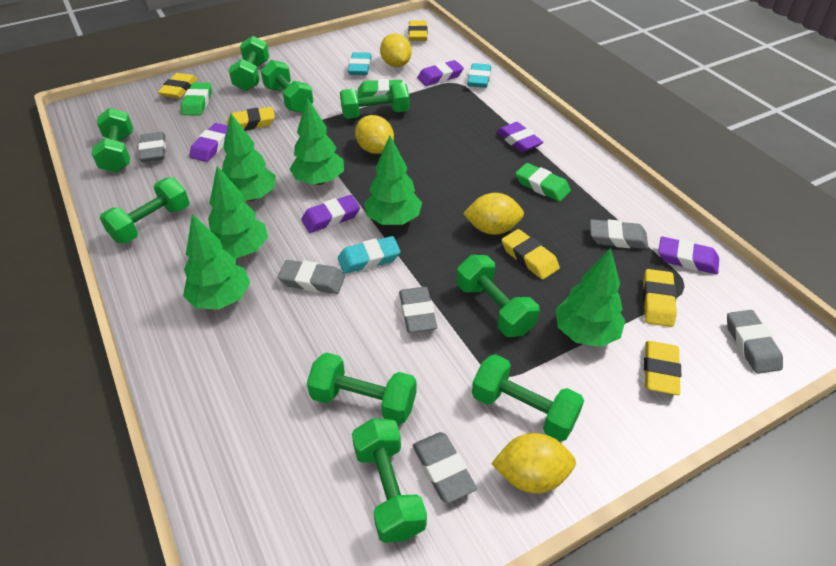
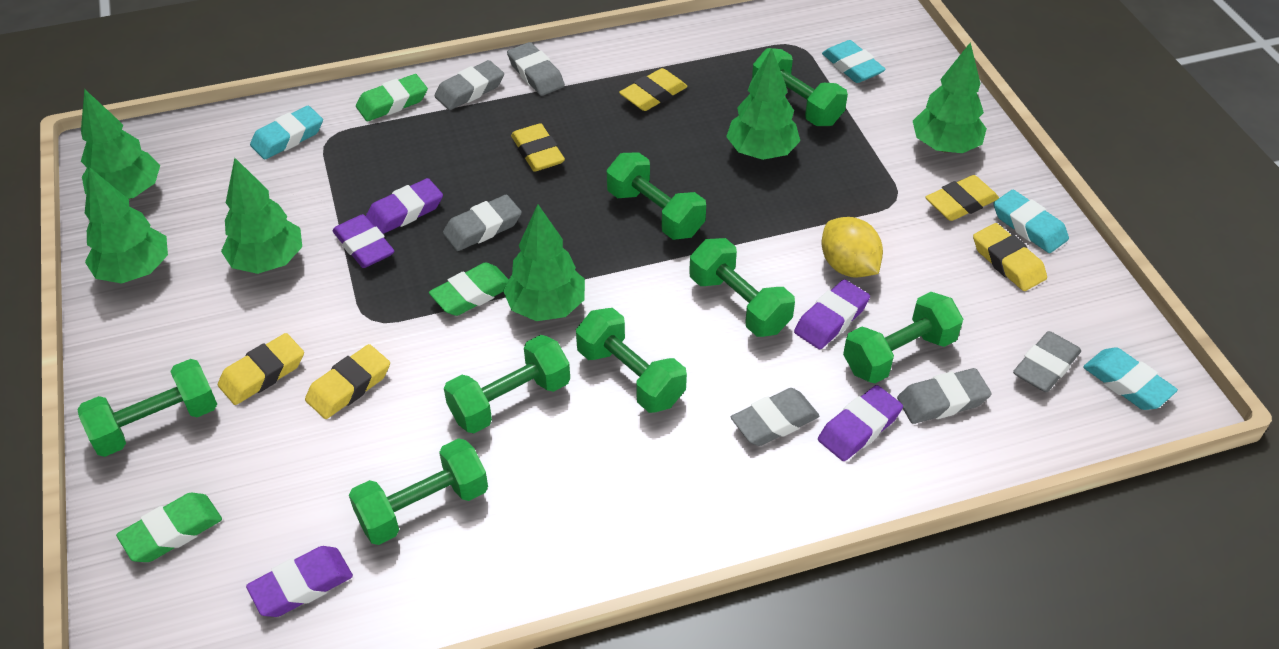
green dumbbell: [91,108,133,173] [100,177,189,243] [229,36,269,91] [261,60,314,113] [307,352,416,425] [340,82,410,119] [352,418,427,543] [457,255,539,337] [472,354,584,441] = 9 -> [78,359,217,457] [349,438,488,545] [444,335,570,433] [576,308,687,413] [607,152,706,240] [689,238,795,337] [752,48,848,126] [843,292,963,383] = 8
turquoise eraser: [338,236,401,274] [348,52,372,75] [467,63,491,88] = 3 -> [250,106,323,159] [822,40,886,83] [993,190,1069,253] [1083,347,1178,410] = 4
yellow lemon: [355,115,394,154] [380,33,412,67] [463,193,524,235] [491,433,576,494] = 4 -> [822,217,883,278] = 1

